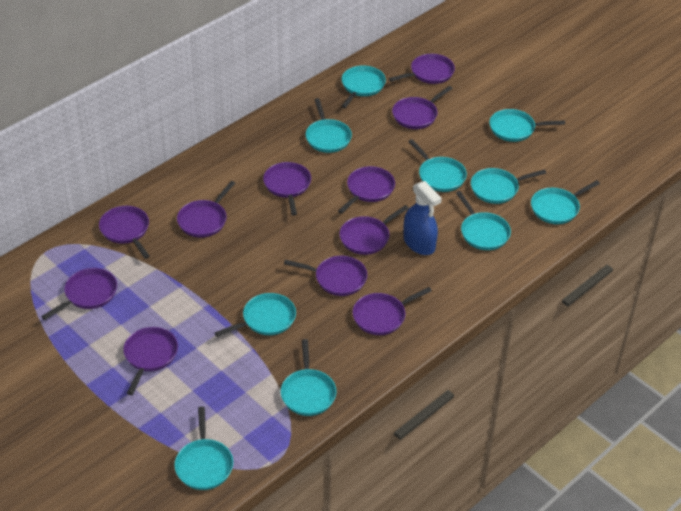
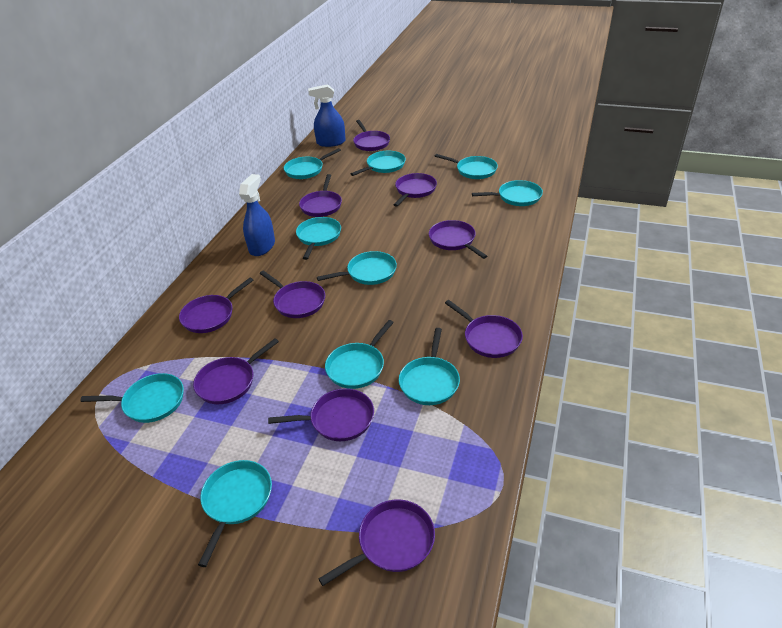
blue spray bottle: [403,181,442,255] = 1 -> [239,174,275,256] [308,84,346,147] = 2
purple pan: [41,268,117,320] [99,206,150,259] [123,327,178,395] [177,181,235,238] [263,162,311,216] [284,256,367,296] [338,166,395,214] [339,205,409,255] [353,287,432,335] [389,54,455,84] [392,86,453,129] = 11 -> [179,278,253,333] [193,338,279,404] [260,270,325,318] [268,388,374,441] [299,174,342,217] [318,499,435,586] [353,120,390,151] [394,173,437,207] [429,220,487,259] [445,300,523,358] = 10

